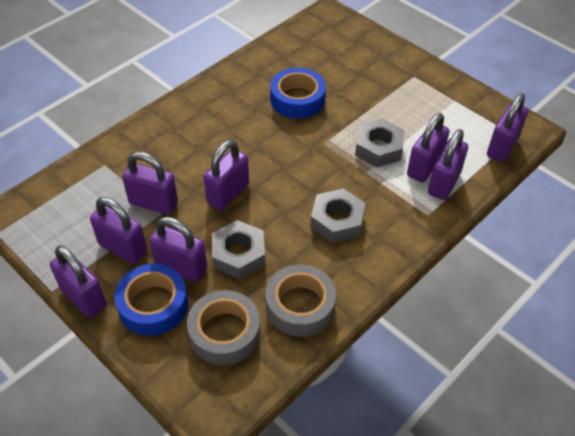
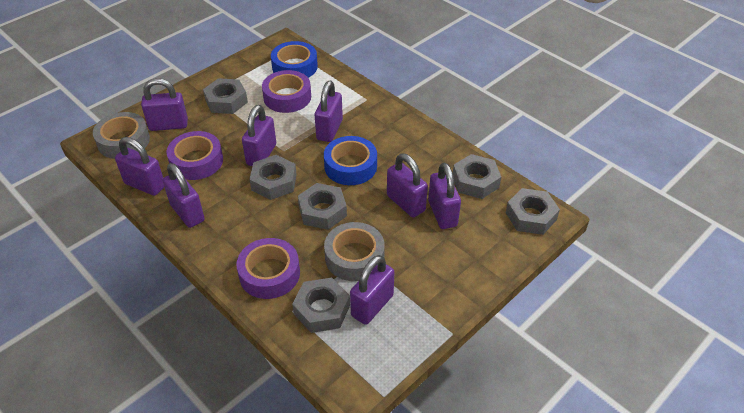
grey nut: [212,220,265,279] [310,188,366,243] [355,118,404,167] = 3 -> [203,78,248,114] [249,155,297,200] [292,278,350,333] [298,183,347,230] [453,154,501,199] [506,188,560,235] = 6
purple tape: none = 0 -> [167,131,223,180] [236,238,300,299] [262,70,311,113] = 3

